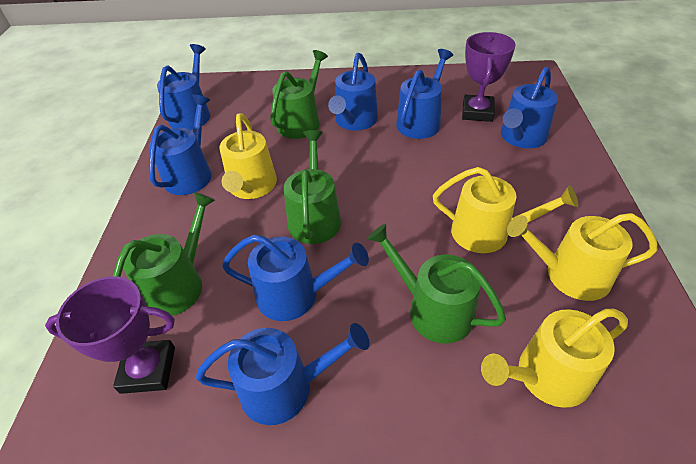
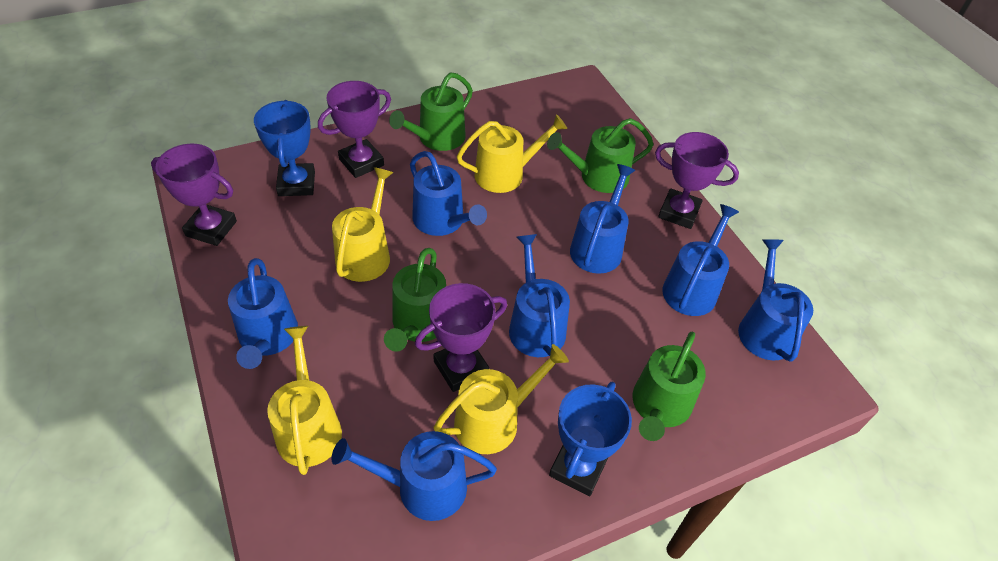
blue trophy: none = 0 -> [254,100,315,196] [549,382,632,496] = 2
purple trophy: [45,276,175,394] [462,32,516,122] = 2 -> [151,144,237,246] [318,81,391,178] [415,283,507,392] [655,132,739,229] = 4

